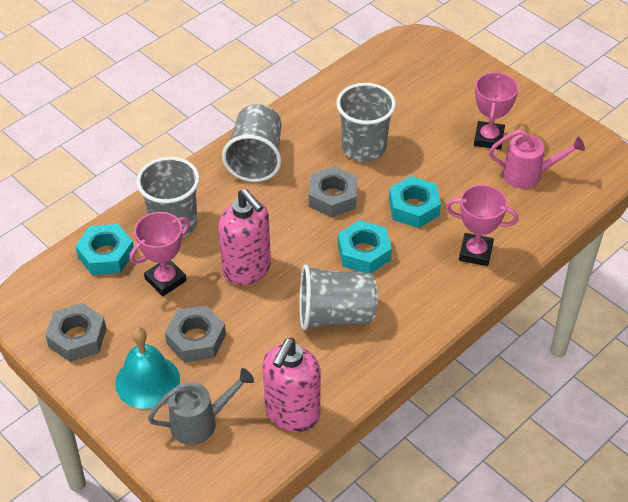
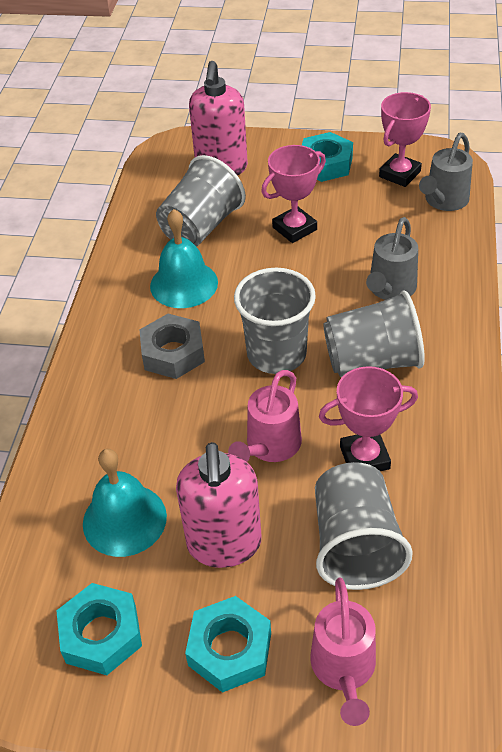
grey nut: [45,303,106,362] [165,305,226,363] [309,166,357,218] = 3 -> [140,314,205,379] = 1
grey watering can: [148,368,254,445] = 1 -> [366,217,418,300] [419,133,473,211] = 2
pink watering can: [489,129,585,188] = 1 -> [228,370,302,462] [310,577,376,726] = 2
turquoise bell: [115,327,180,409] = 1 -> [83,449,167,557] [150,209,218,308] = 2

